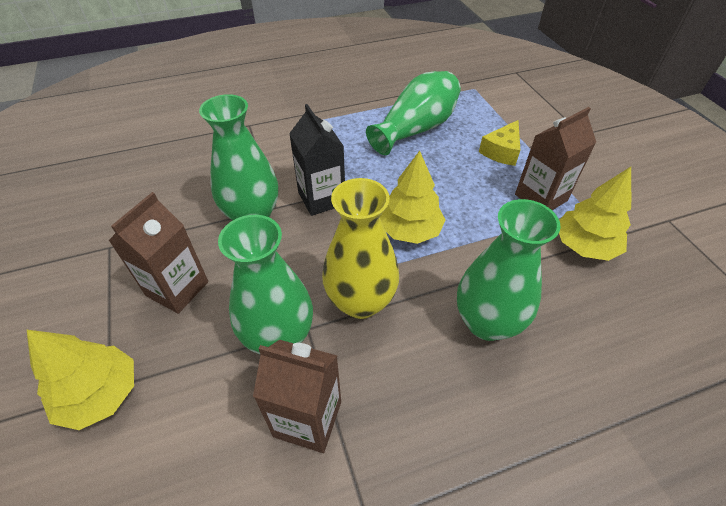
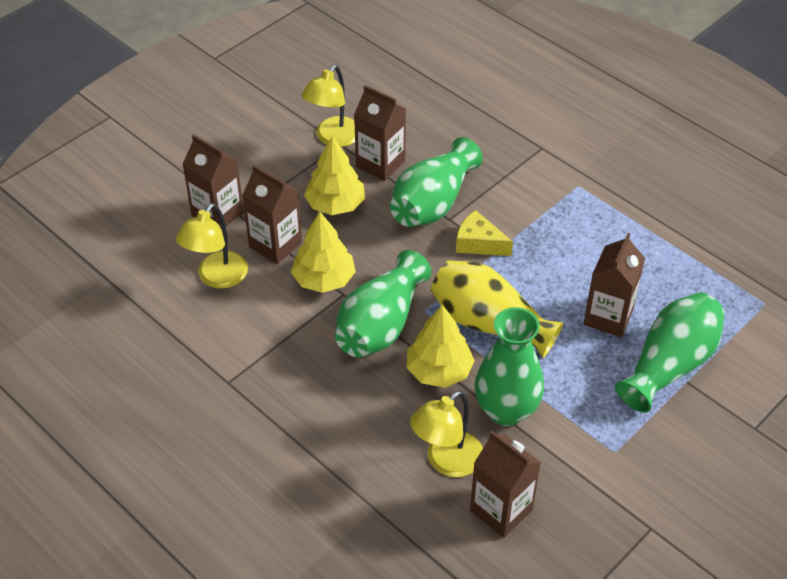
black carton: [289,104,345,216] = 1 -> none = 0
brown carton: [109,192,208,314] [253,340,341,453] [515,107,596,210] = 3 -> [182,134,244,230] [242,165,302,264] [354,85,406,181] [470,431,541,538] [583,233,645,337] = 5
yellow lamp: none = 0 -> [176,203,248,289] [302,65,355,147] [410,390,483,477] = 3

